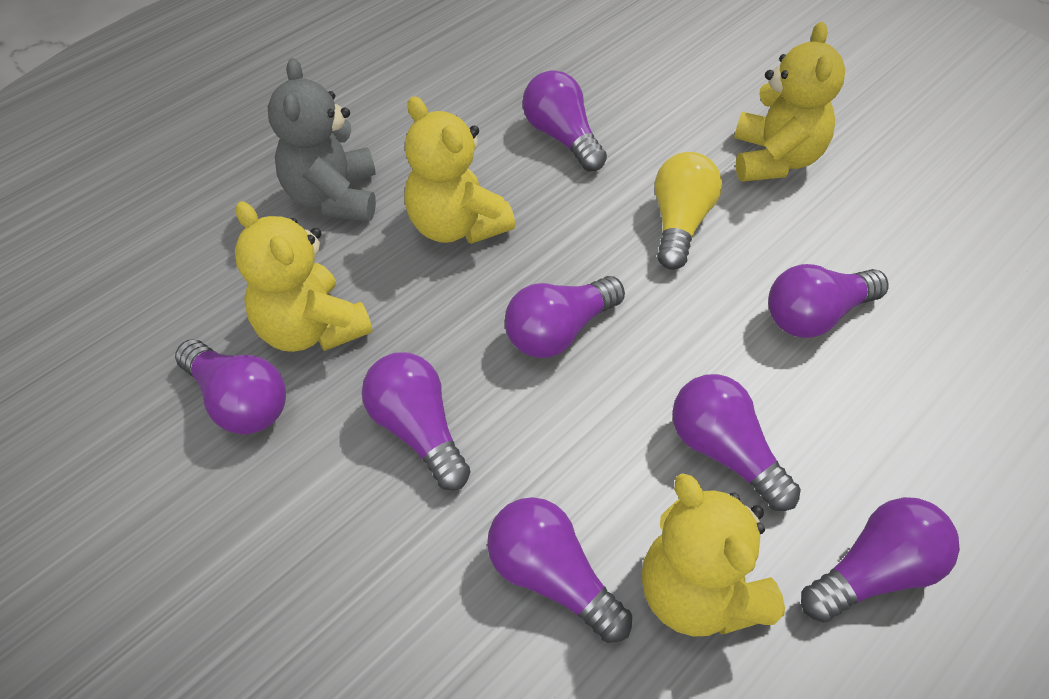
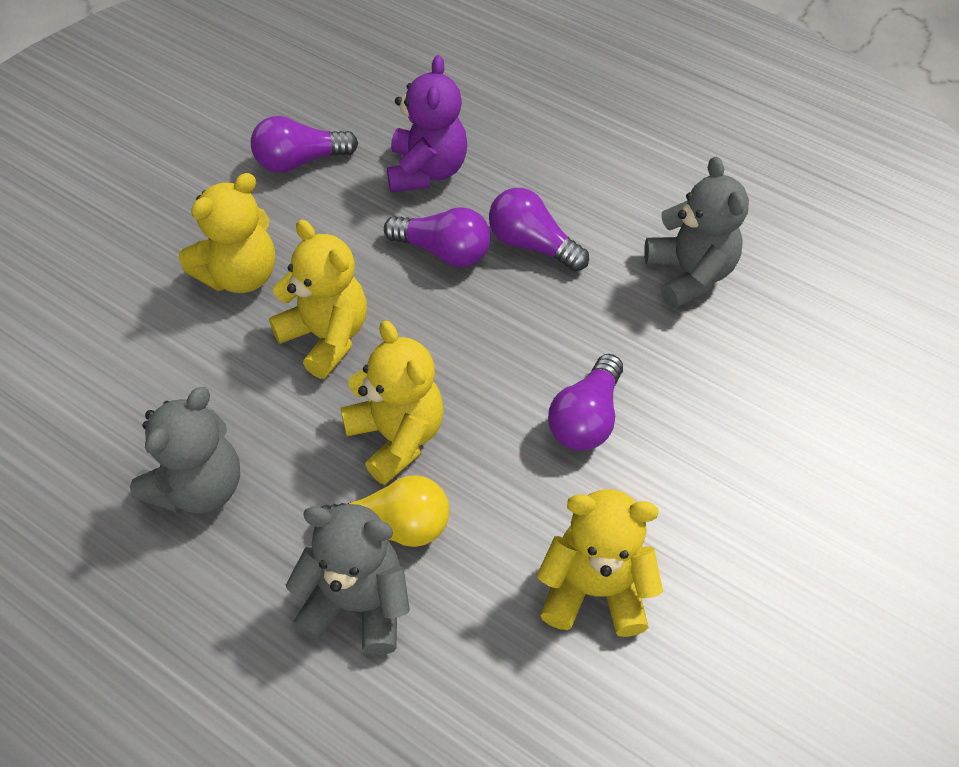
grey teddy bear: [268,58,376,221] = 1 -> [130,387,240,514] [286,504,410,655] [644,156,749,309] = 3
purple light bulb: [175,339,286,434] [362,352,471,490] [487,497,632,643] [505,276,625,358] [523,70,607,172] [672,374,801,511] [768,264,889,338] [801,497,960,623] = 8 -> [251,116,358,173] [384,207,490,267] [489,188,589,272] [548,354,623,451] = 4
purple teddy bear: none = 0 -> [387,55,467,192] = 1

